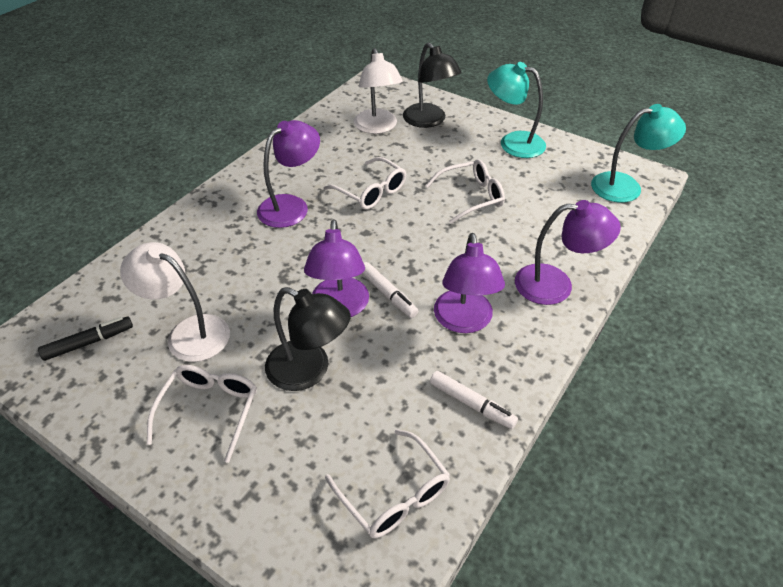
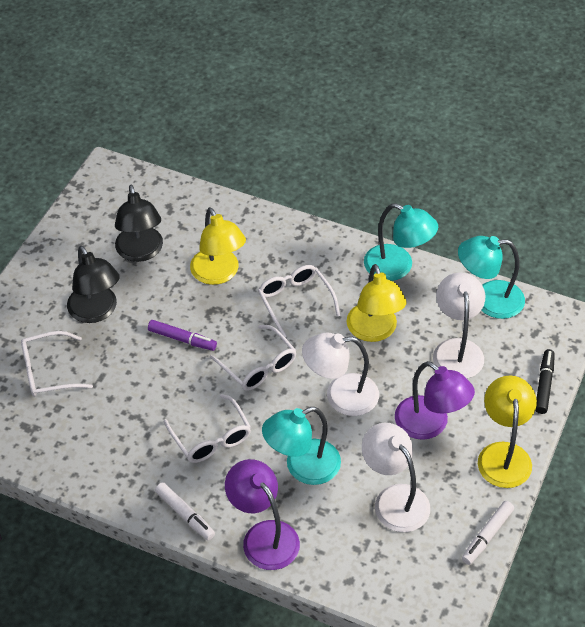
purple lamp: [257,120,320,228] [304,219,369,317] [434,233,505,333] [515,200,621,305] = 4 -> [225,459,300,570] [395,361,475,440] = 2
purple marker: none = 0 -> [148,320,217,351] = 1
turquoise lamp: [487,62,546,158] [591,104,686,203] = 2 -> [262,407,341,485] [364,203,438,281] [458,236,525,319] = 3
white lamp: [120,242,230,362] [354,48,403,134] = 2 -> [302,332,379,416] [362,423,430,532] [433,272,485,379] = 3
yellow lamp: none = 0 -> [190,207,246,285] [347,264,407,342] [478,375,537,488] = 3

